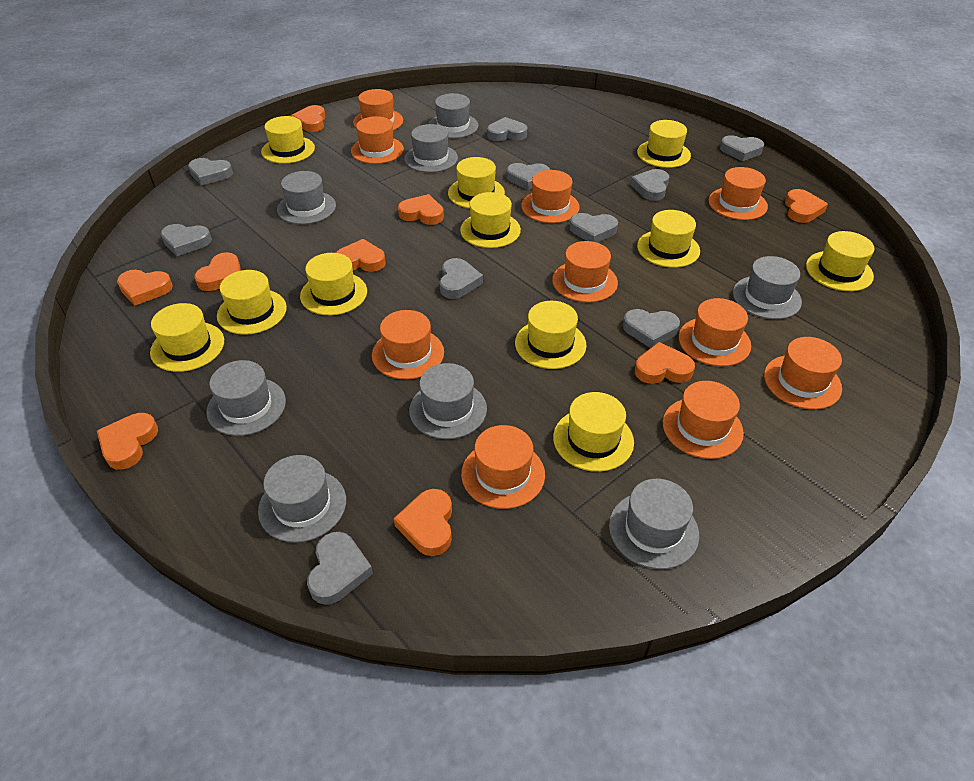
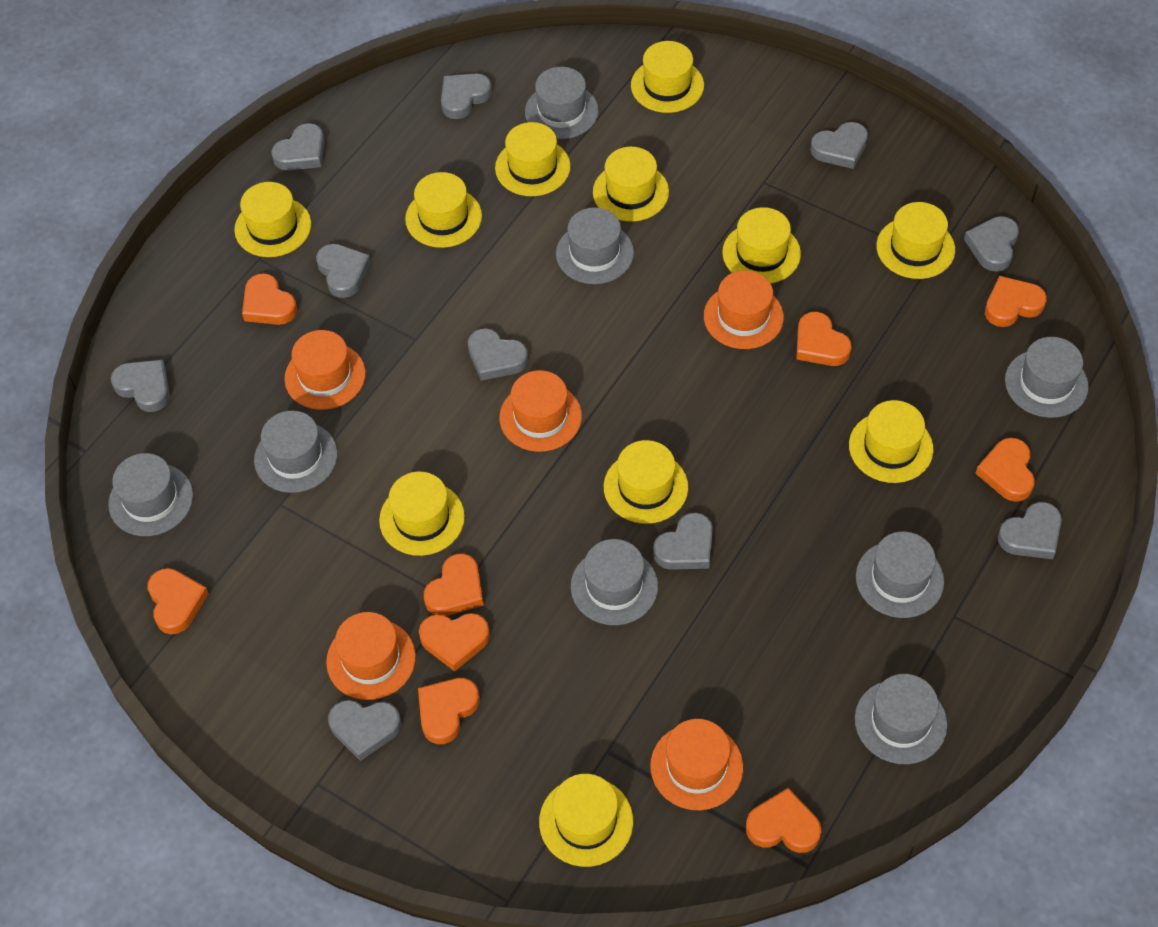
orange hat: [351,116,404,164] [353,89,403,130] [372,310,444,379] [461,425,545,509] [521,170,580,223] [552,241,618,303] [663,381,744,459] [679,298,751,366] [708,167,768,220] [764,337,842,410] = 10 -> [284,330,366,410] [326,612,416,700] [499,370,582,452] [650,719,743,810] [704,270,784,349] = 5

